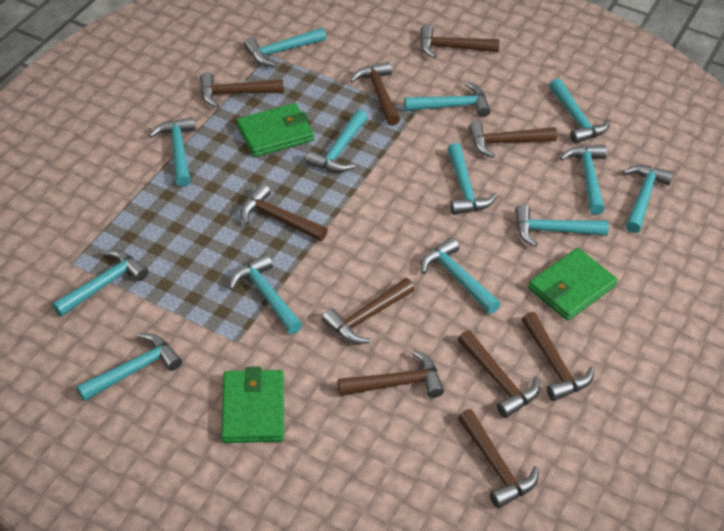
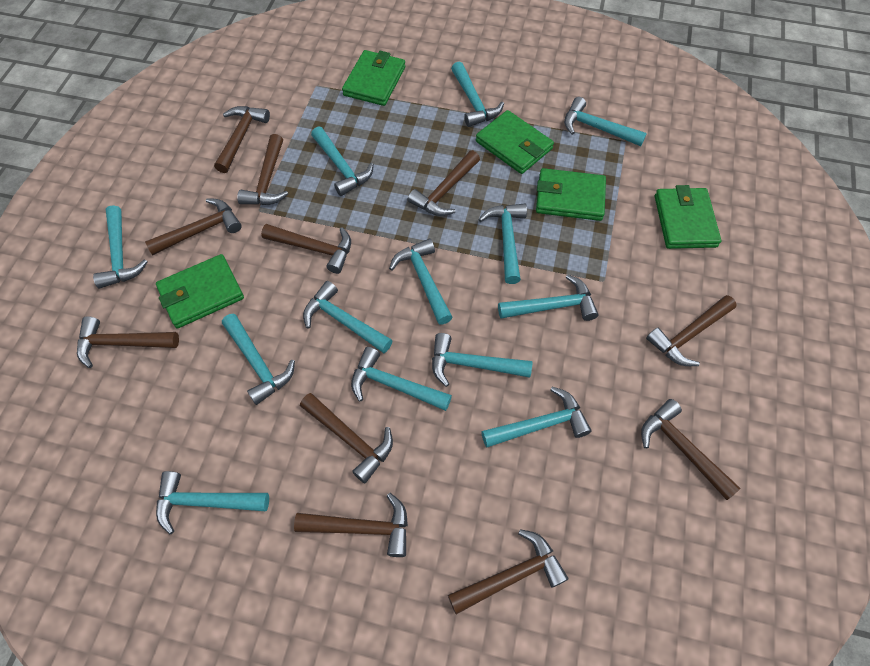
brown hammer: [200,72,284,108] [241,184,328,242] [322,278,415,344] [338,350,444,398] [350,62,400,126] [420,24,500,58] [458,330,540,418] [458,409,539,508] [468,121,557,158] [521,312,594,401] = 10 -> [77,316,179,368] [145,198,242,255] [214,106,270,173] [237,134,288,205] [261,224,351,274] [294,493,408,557] [300,393,393,483] [408,150,480,216] [448,529,568,614] [641,399,741,500] [646,295,737,366] = 11
green wallet: [221,367,284,443] [237,103,314,157] [528,248,617,321] = 3 -> [156,254,244,328] [342,50,405,106] [476,110,554,174] [536,168,606,221] [655,185,721,249] = 5

